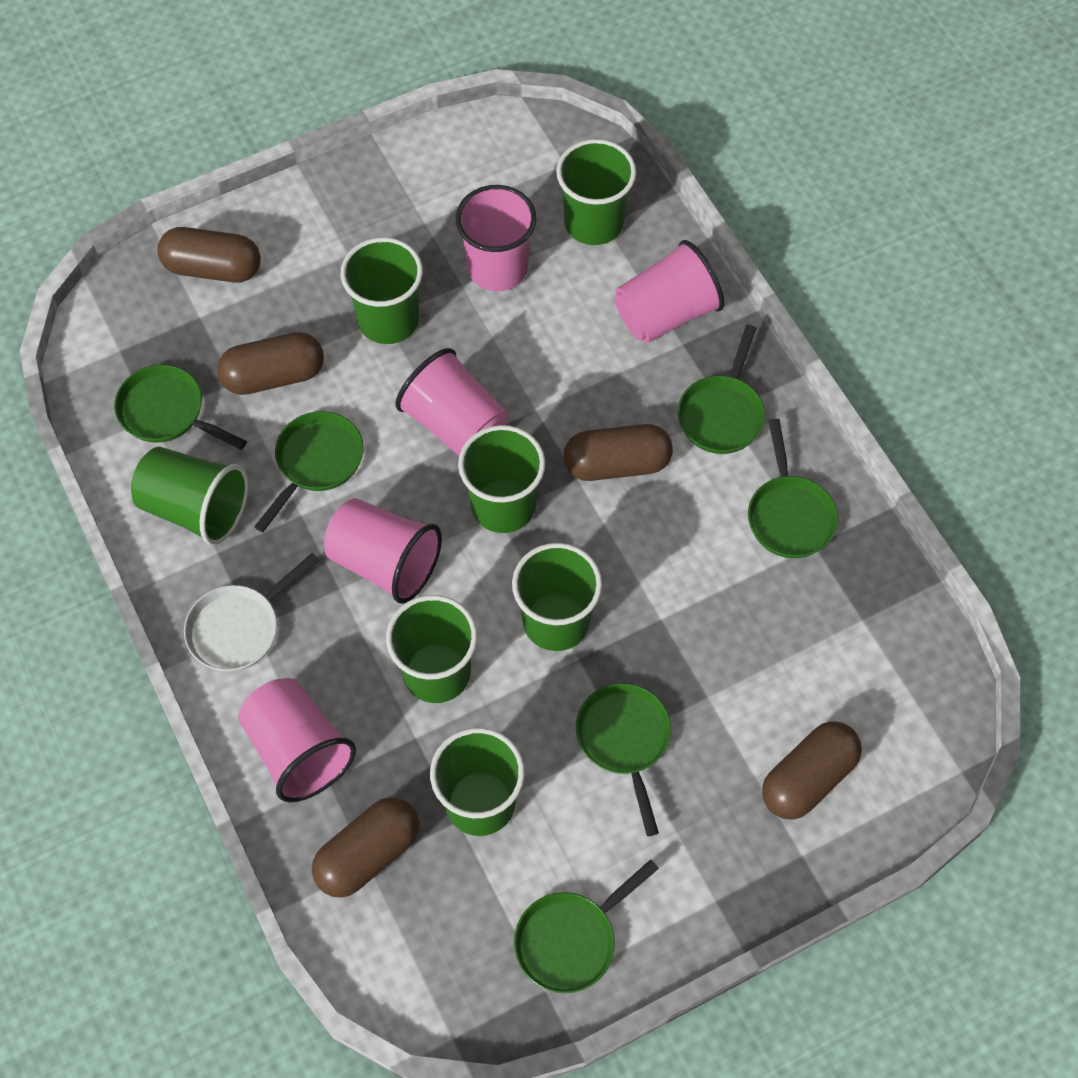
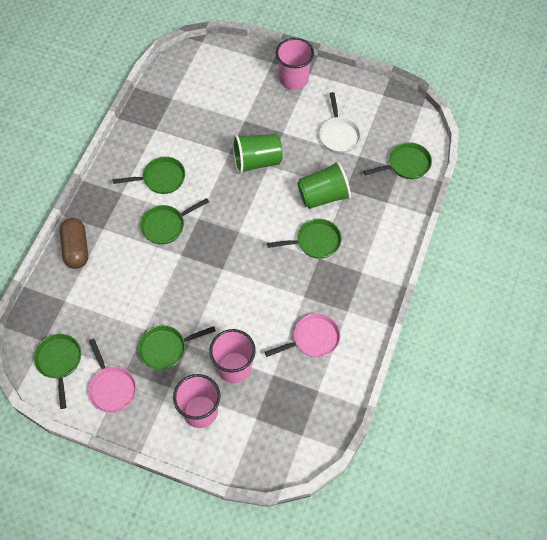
brown capsule: [157,227,261,283] [217,332,324,395] [312,797,419,898] [564,424,673,481] [762,721,862,820] = 5 -> [60,218,88,269] = 1
green cup: [131,447,249,545] [341,237,423,344] [386,595,477,703] [430,728,525,836] [458,425,545,533] [512,543,602,651] [556,139,636,245] = 7 -> [233,134,283,174] [298,161,351,209] = 2
pink cup: [238,678,356,802] [324,498,442,604] [396,348,508,456] [455,185,536,291] [615,240,724,343] = 5 -> [173,374,221,428] [209,329,256,383] [276,38,314,90] = 3
pink pan: none = 0 -> [88,339,136,413] [265,313,340,357] = 2

